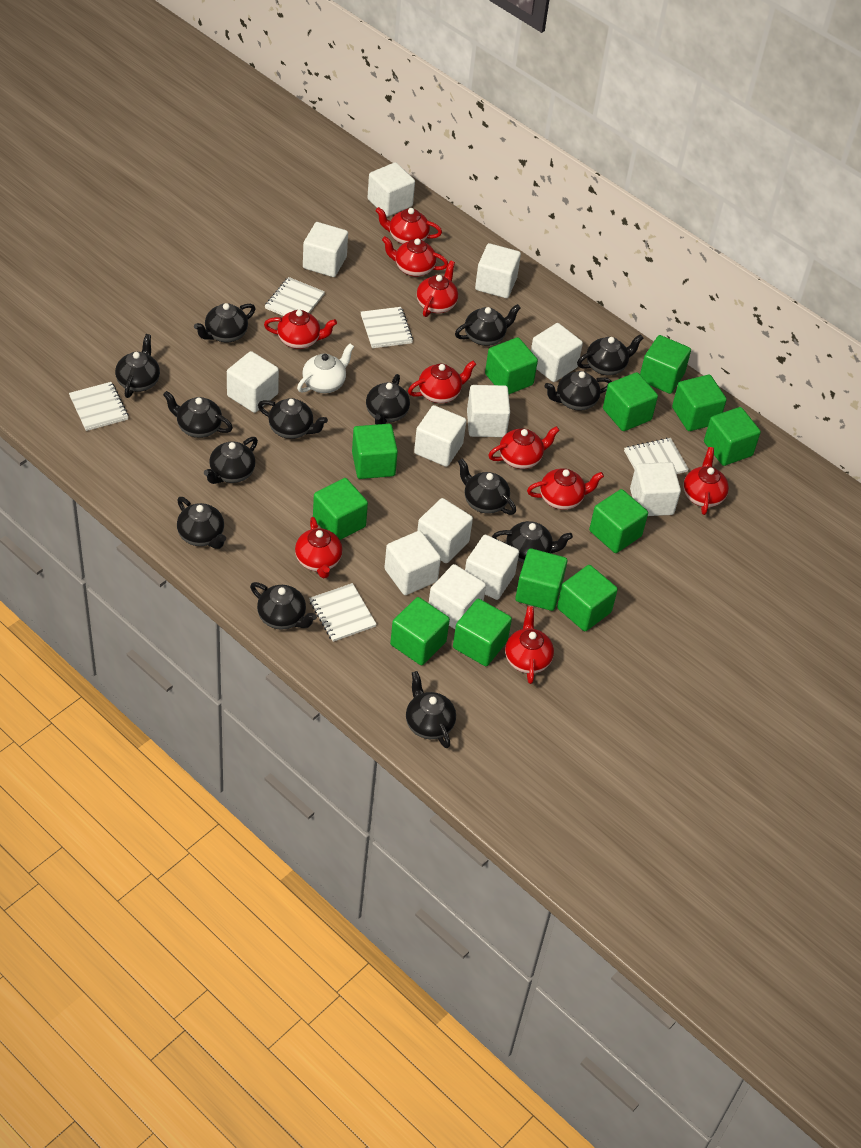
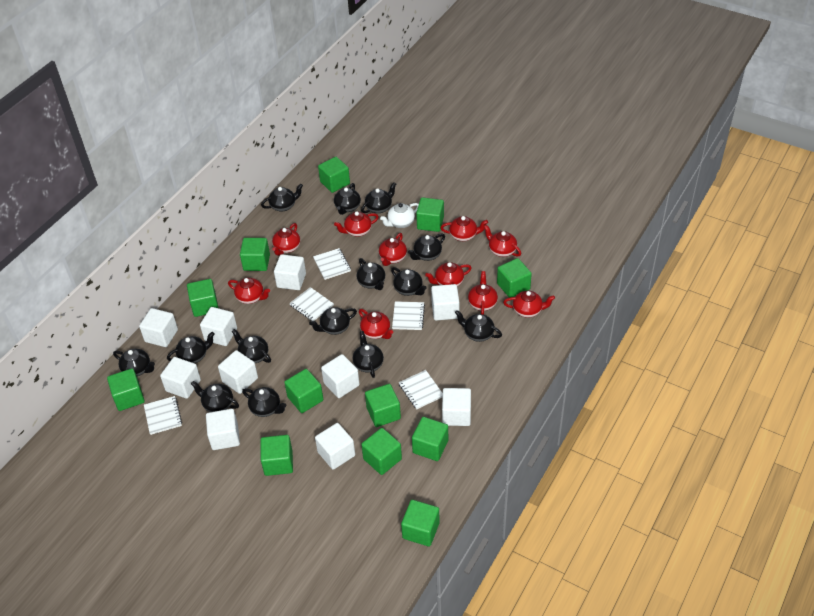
white cube: [227,351,279,413] [303,222,348,277] [367,162,415,217] [384,531,441,595] [414,405,466,467] [417,498,473,563] [429,564,486,629] [465,535,519,600] [467,385,510,437] [475,243,521,298] [531,323,583,382] [630,462,681,516] = 12 -> [139,308,178,347] [160,357,201,399] [200,307,237,346] [206,409,240,450] [218,350,258,394] [274,254,306,290] [315,423,355,470] [321,354,360,398] [431,284,459,321] [442,388,471,426] = 10

